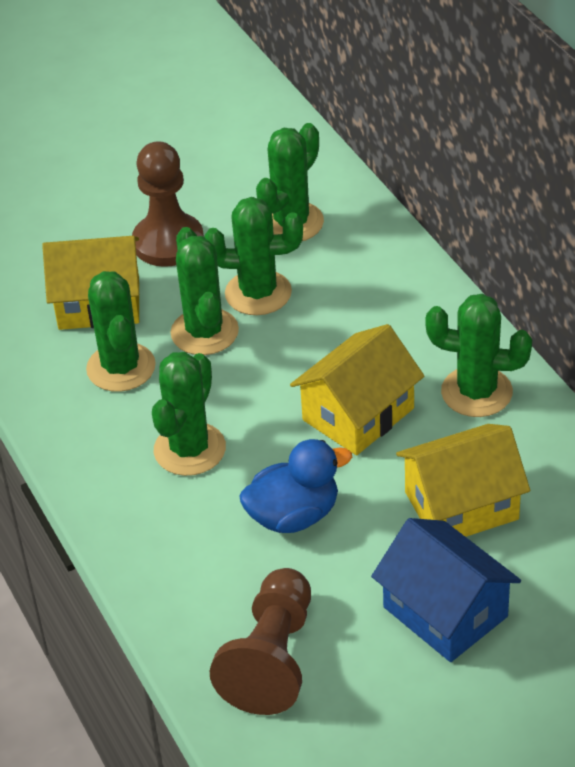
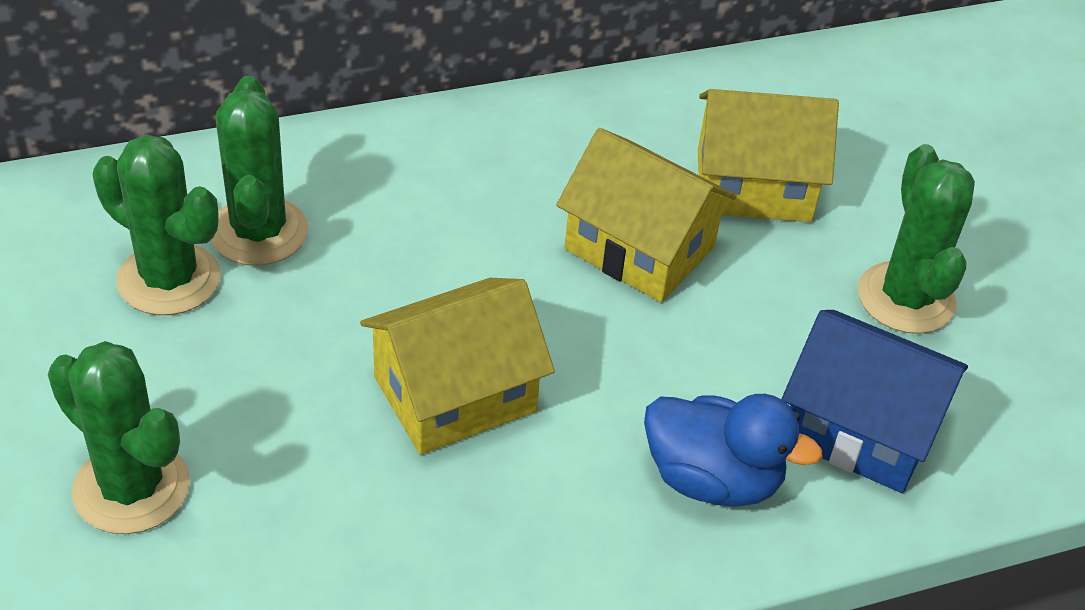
brown pawn: [132,142,204,267] [210,568,311,715] = 2 -> none = 0
green cactus: [86,271,156,392] [152,352,226,476] [170,227,239,355] [204,197,303,315] [256,123,324,241] [426,294,532,417] = 6 -> [48,341,190,534] [92,135,221,315] [210,76,308,266] [858,144,975,334] = 4

